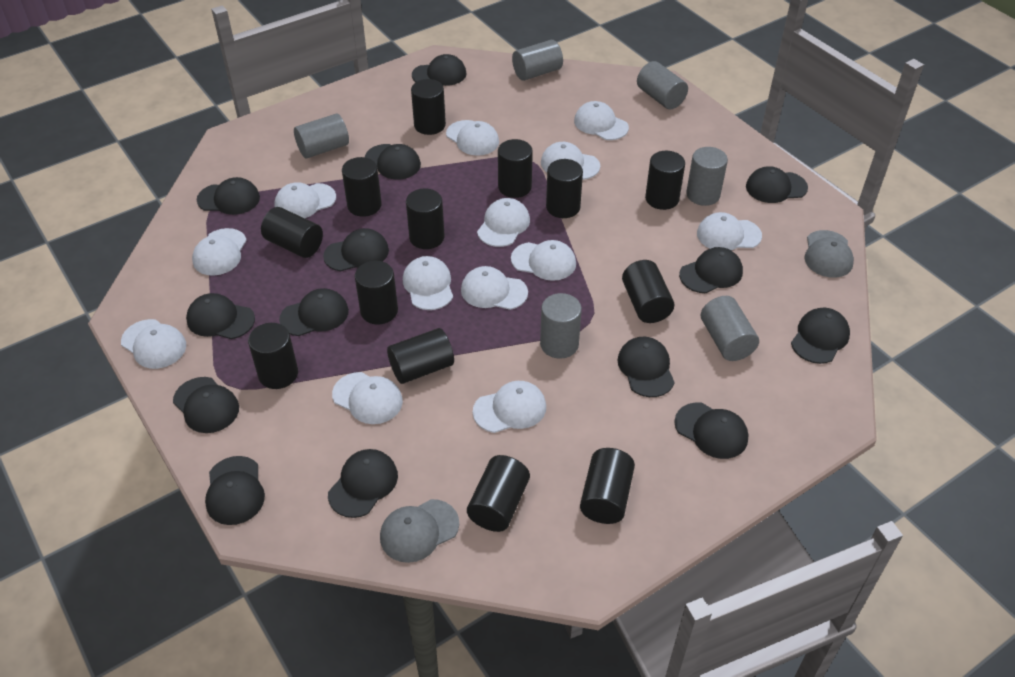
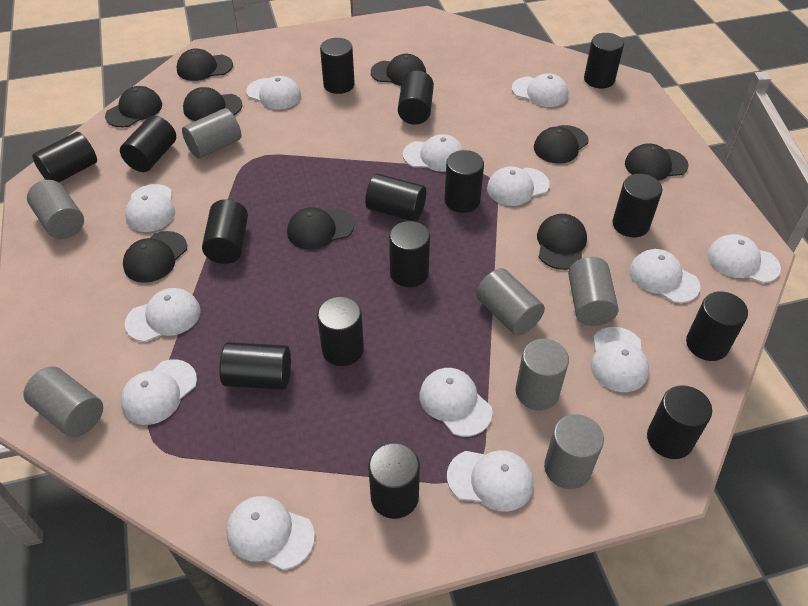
black cap: [173,377,239,433] [186,293,255,339] [197,177,260,215] [205,456,265,525] [279,288,349,336] [323,228,389,271] [328,449,398,518] [365,144,421,180] [412,54,467,86] [617,337,675,397] [674,403,748,459] [679,247,743,293] [746,166,808,203] [791,308,850,364] = 14 -> [105,86,162,127] [123,231,187,283] [177,48,233,81] [183,87,242,121] [287,207,354,249] [371,54,426,86] [534,125,589,164] [537,214,587,270] [625,143,688,181] = 9
black cylinder: [248,323,298,389] [261,207,323,258] [342,157,382,217] [355,261,398,324] [387,328,454,384] [406,188,445,249] [411,79,446,135] [467,455,530,532] [498,139,533,198] [546,159,583,218] [580,448,635,524] [622,260,674,323] [645,151,685,210] = 13 -> [32,132,97,182] [120,116,176,172] [202,199,248,264] [219,342,291,390] [317,296,364,366] [320,38,355,94] [365,174,426,222] [368,443,420,519] [389,221,430,287] [398,71,434,125] [445,150,484,213] [584,33,624,89] [612,174,662,237] [647,385,712,459] [686,291,748,361] = 15
grey cap: [380,499,459,563] [804,230,854,278] = 2 -> none = 0
grey cylinder: [294,113,349,159] [512,40,563,81] [540,293,582,359] [637,61,688,109] [686,147,728,206] [701,296,759,361] = 6 -> [23,366,103,437] [27,180,84,239] [182,108,241,159] [476,268,545,336] [516,339,569,410] [544,414,604,489] [568,257,618,326] = 7

